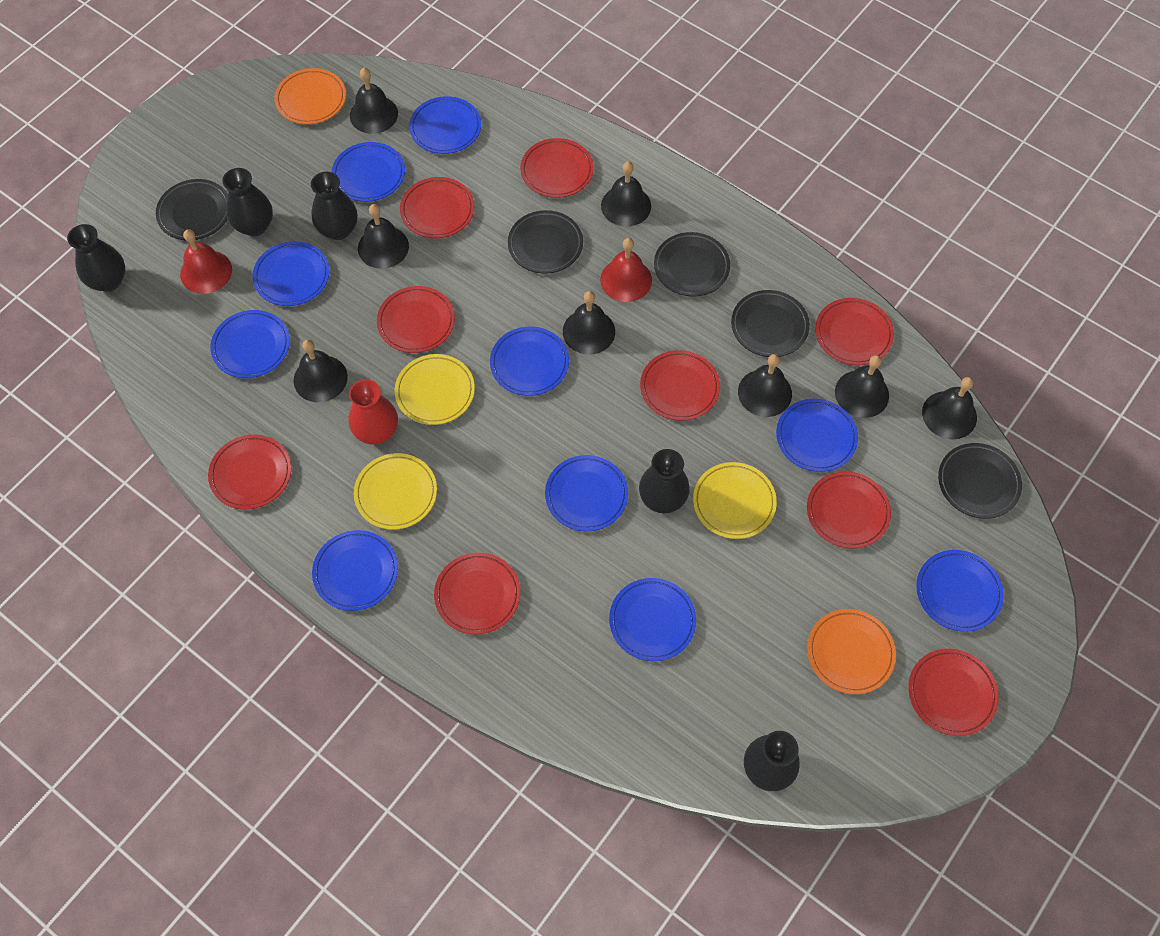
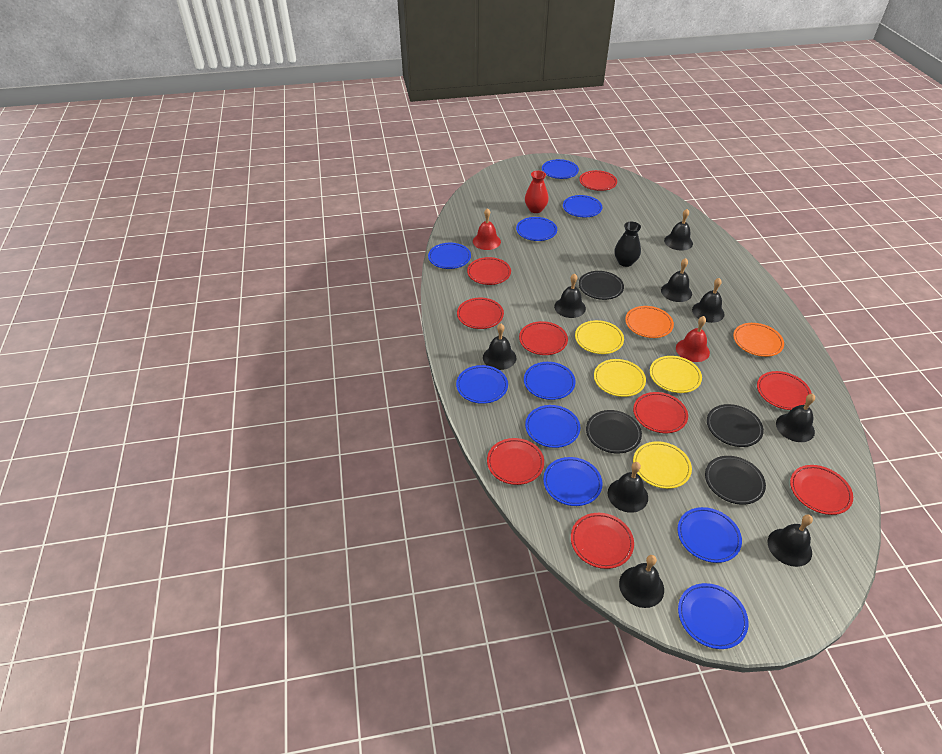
black bell: [294,339,348,402] [350,68,398,134] [358,204,409,269] [563,291,615,354] [601,161,651,227] [738,354,792,417] [835,355,889,418] [922,377,977,439] = 8 -> [483,324,516,370] [554,273,586,318] [608,462,648,513] [619,555,664,608] [661,258,692,302] [664,209,693,251] [692,278,725,323] [767,514,813,567] [776,394,815,442] = 9
black plate: [156,179,228,240] [508,210,583,274] [654,232,730,296] [731,290,810,357] [938,443,1022,519] = 5 -> [579,271,624,300] [586,410,642,454] [705,456,766,505] [707,404,764,447] = 4
black vase: [67,224,125,292] [222,168,273,236] [311,172,357,240] [639,449,690,513] [744,731,800,791] = 5 -> [614,222,641,267] = 1
yellow plate: [354,453,437,529] [395,354,475,425] [693,462,777,539] = 3 -> [575,320,624,354] [594,359,646,397] [633,441,692,489] [650,356,702,393] = 4

